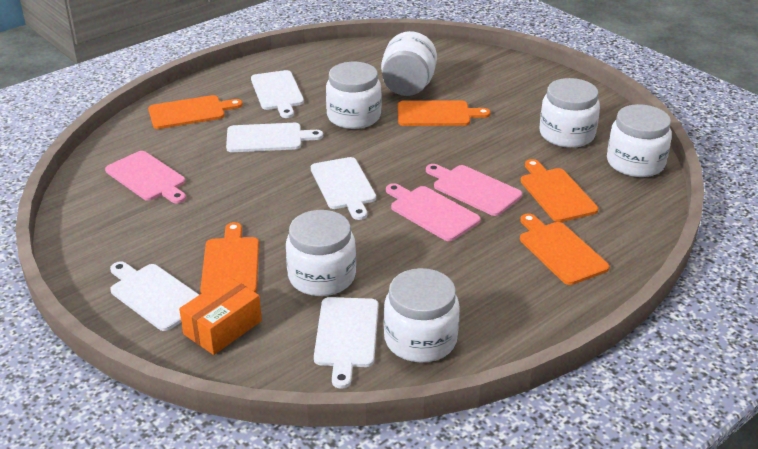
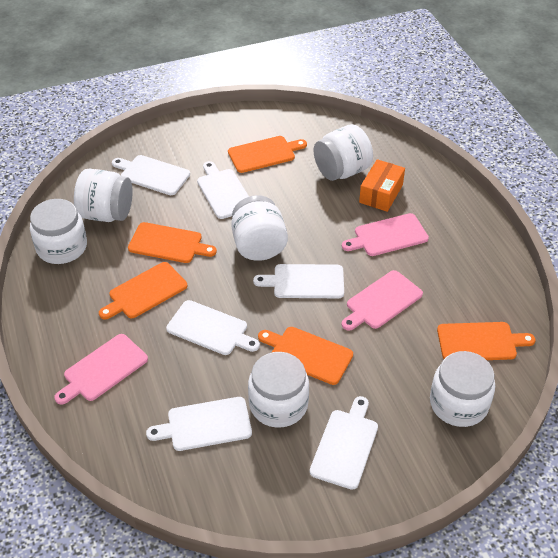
white cutting board: [110,261,199,331] [226,123,323,152] [251,70,304,118] [311,157,376,220] [314,297,379,389] = 5 -> [112,155,190,195] [146,397,252,451] [166,300,260,355] [197,161,249,219] [253,264,344,298] [310,396,378,490] = 6

